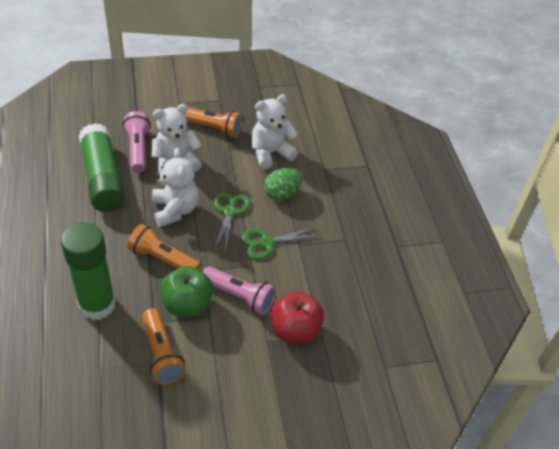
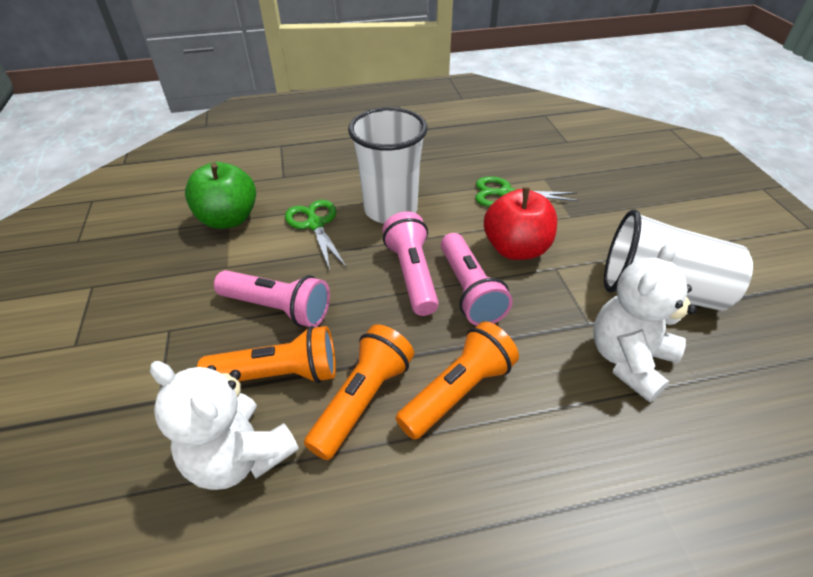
green egg: [264,168,302,201] = 1 -> none = 0
green glue stick: [61,223,116,320] [79,123,125,212] = 2 -> none = 0
pink flashlight: [122,111,151,173] [203,266,276,315] = 2 -> [214,270,330,327] [383,212,439,316] [441,233,513,326] = 3
white cup: none = 0 -> [348,107,427,224] [604,210,753,311] = 2
white teddy bear: [151,104,202,173] [152,148,199,227] [252,94,298,169] = 3 -> [150,361,299,490] [593,242,697,402] = 2

